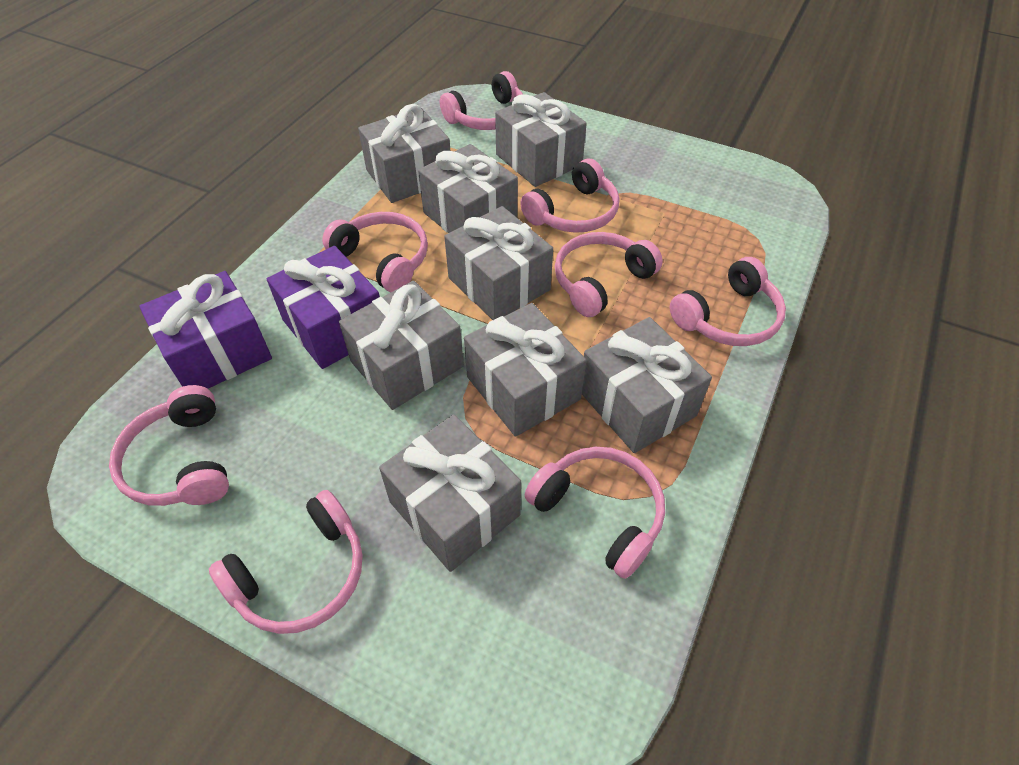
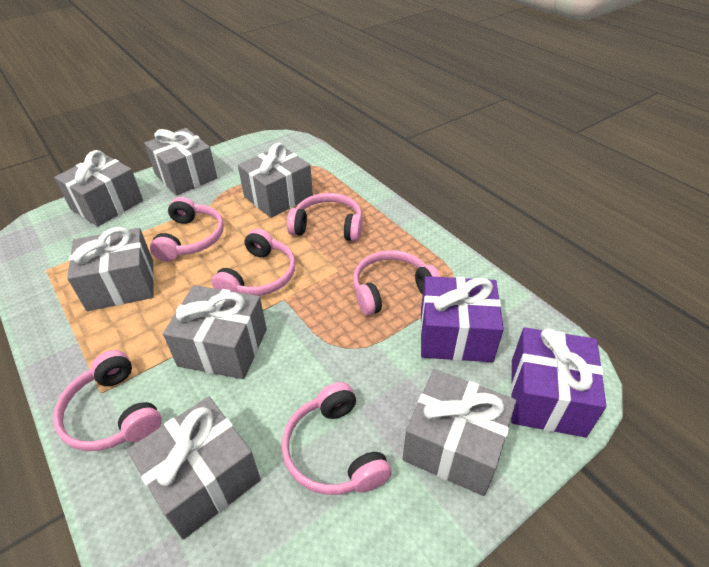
grey gift: [339,281,464,410] [358,104,450,203] [379,414,521,572] [418,144,518,233] [444,206,553,320] [464,303,587,437] [495,92,587,187] [582,317,712,453] = 8 -> [54,150,143,227] [67,227,154,311] [127,397,261,539] [144,128,217,195] [163,285,267,379] [238,143,313,218] [402,369,516,496] = 7
pink headphones: [109,385,229,506] [209,490,363,634] [322,212,428,292] [440,71,523,130] [520,159,619,233] [525,447,665,579] [555,232,663,317] [670,257,786,346] = 8 -> [53,350,162,451] [150,197,224,262] [212,229,296,296] [282,382,392,495] [287,193,362,242] [353,250,440,316] = 6

